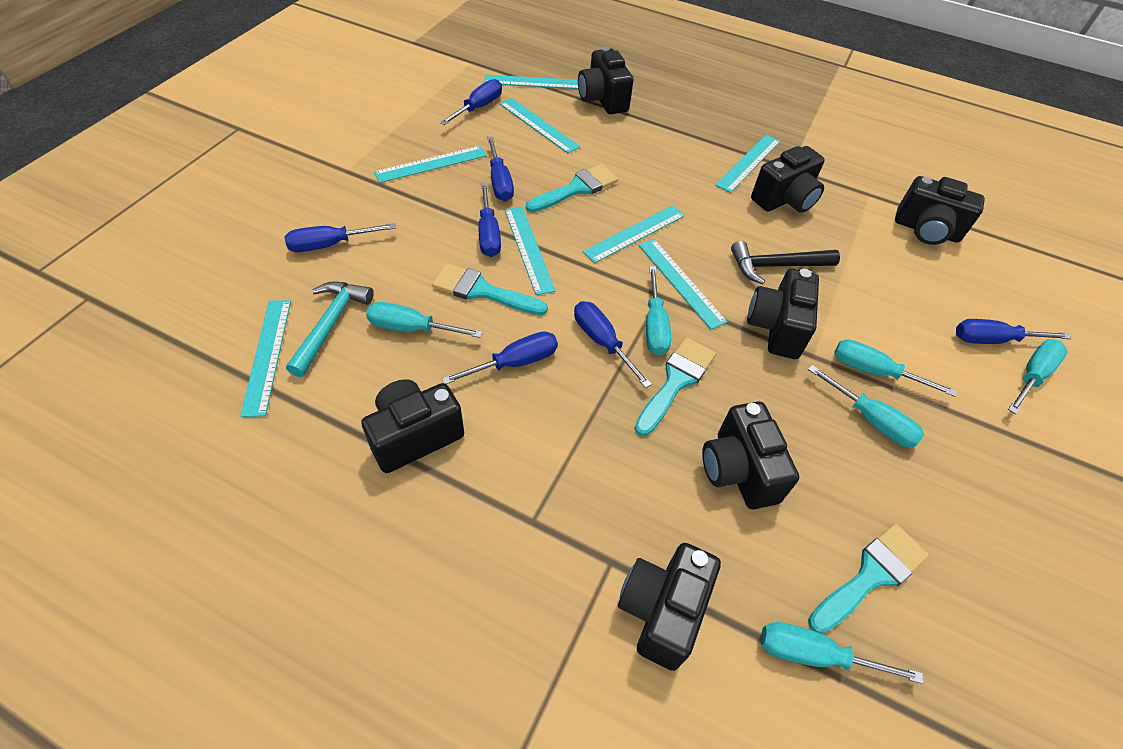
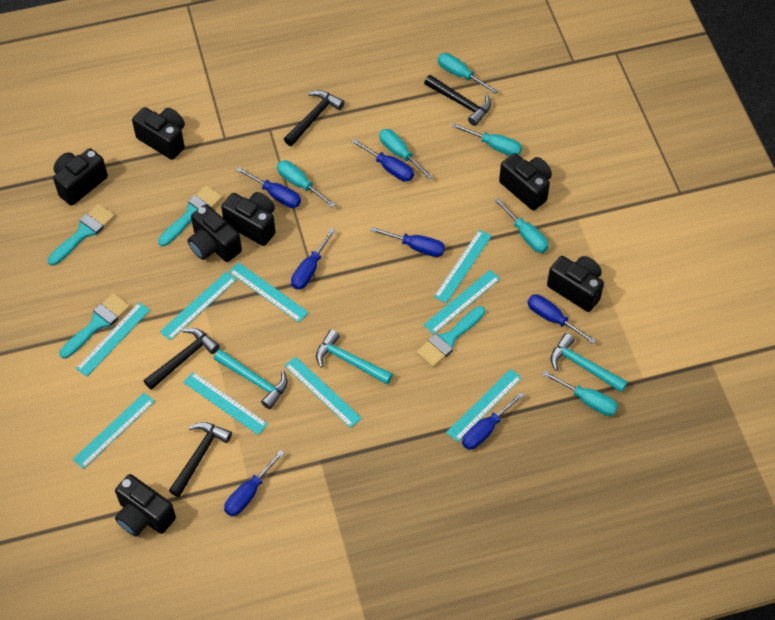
black hammer: [731,241,840,284] = 1 -> [144,328,220,390] [169,422,232,497] [284,90,345,146] [424,75,491,126] = 4
turquoise hammer: [286,281,374,377] = 1 -> [214,349,288,409] [316,329,393,384] [550,333,628,392] = 3
turquoise ruler: [240,300,291,417] [374,146,487,183] [484,75,578,89] [500,98,580,153] [504,207,555,295] [583,205,685,263] [638,239,727,330] [715,135,780,193] = 8 -> [73,393,155,469] [76,302,150,377] [160,271,237,341] [183,372,268,435] [229,262,309,322] [285,356,362,428] [424,270,500,334] [434,230,492,303] [446,369,522,442] = 9

